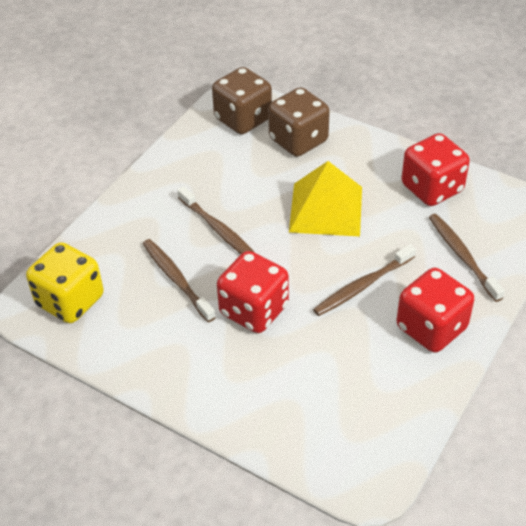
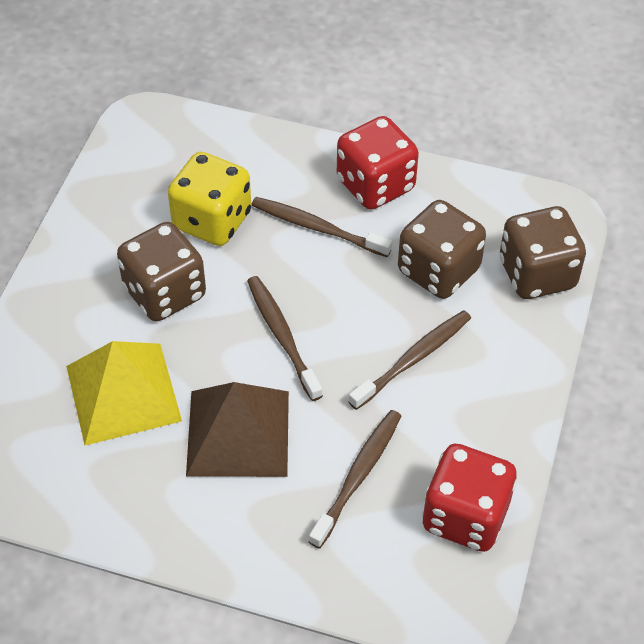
brown dice: [212,67,272,134] [268,87,330,157] = 2 -> [117,222,206,321] [398,200,486,299] [499,206,586,299] = 3
brown pyramid: none = 0 -> [186,382,289,477] = 1
red dice: [217,251,289,333] [396,268,474,353] [402,133,470,206] = 3 -> [337,116,419,210] [422,444,517,552] = 2

